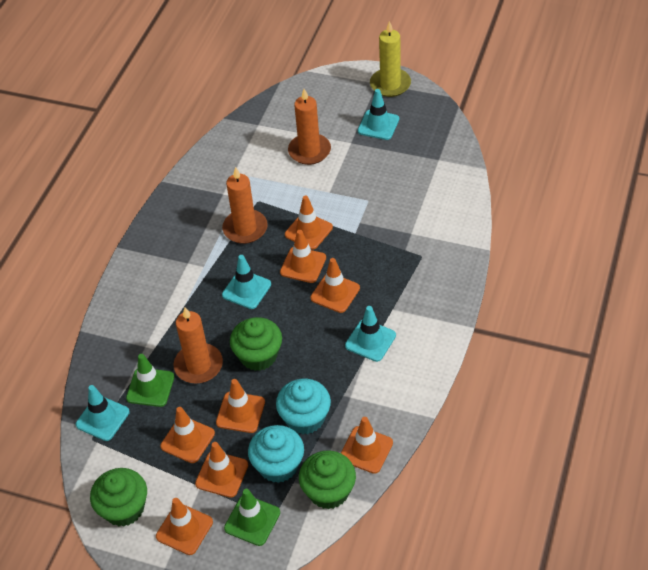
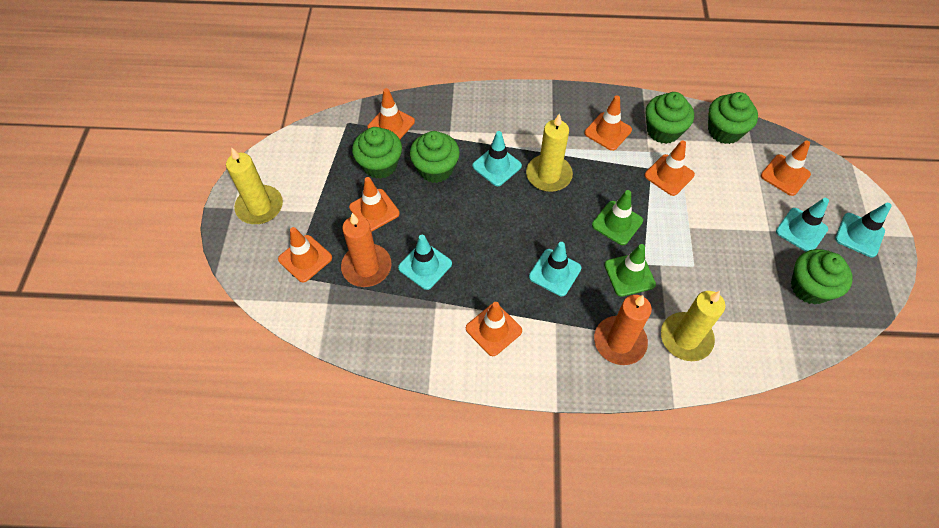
green cupcake: [90,468,147,527] [230,317,282,371] [299,450,356,509] = 3 -> [352,127,402,179] [410,131,460,183] [646,92,694,144] [708,92,758,144] [791,249,853,305] = 5
orange candle: [174,307,223,384] [222,167,268,244] [288,89,331,165] = 3 -> [341,213,391,287] [594,295,652,365] = 2
orange traffic cone: [156,498,213,555] [160,407,215,463] [195,442,248,498] [216,379,265,433] [280,230,326,283] [285,195,333,250] [311,258,360,313] [341,417,393,474] = 8 -> [278,227,332,282] [349,177,400,232] [368,88,415,139] [466,302,522,356] [584,96,632,151] [644,140,695,196] [761,140,811,196] = 7
turquoise cupcake: [248,425,304,483] [276,379,331,434] = 2 -> none = 0
turquoise traffic cone: [76,385,130,441] [222,255,271,309] [345,306,396,362] [358,89,399,140] = 4 -> [398,235,452,290] [472,131,522,186] [529,242,581,296] [776,198,829,252] [835,203,892,257] = 5
yellow candle: [370,21,411,97] = 1 -> [226,147,283,224] [526,113,573,192] [661,291,725,361] = 3

